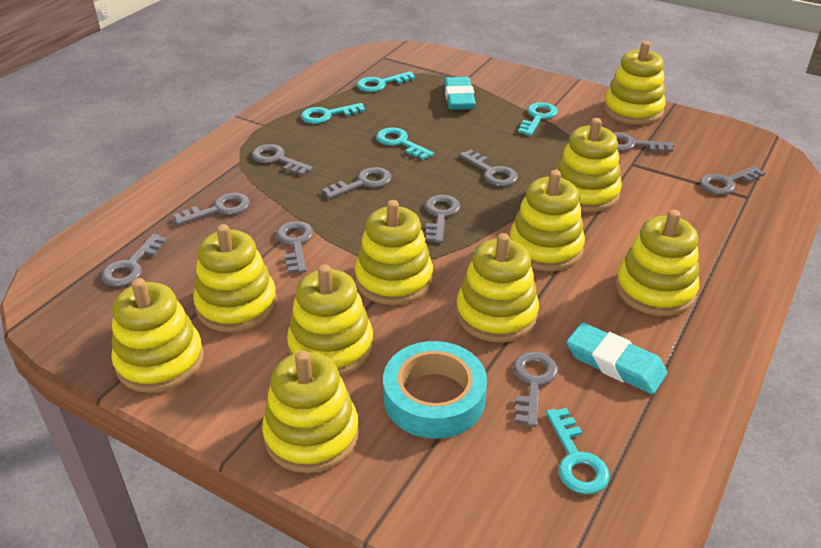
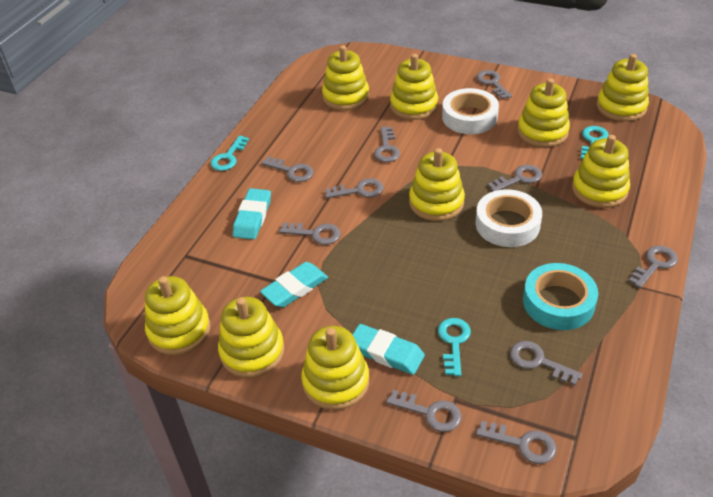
turquoise eraser: [444,77,476,110] [566,322,668,394] = 2 -> [233,188,271,240] [260,262,328,308] [352,324,425,375] = 3
turquoise key: [301,103,365,124] [357,71,416,92] [376,128,434,160] [518,102,558,136] [546,408,610,494] = 5 -> [210,135,249,171] [438,318,471,376] [581,126,609,159] = 3
white tape: none = 0 -> [442,88,499,134] [475,189,542,247] = 2
yellow stacking toy: [111,278,204,393] [193,224,277,332] [262,350,359,473] [287,264,374,376] [355,200,433,305] [456,233,539,342] [510,170,585,271] [556,118,622,212] [603,41,666,125] [616,210,699,316] = 10 -> [145,276,210,355] [218,297,285,378] [301,326,369,410] [322,45,369,110] [390,54,438,120] [409,148,465,221] [517,78,570,147] [572,135,630,208] [597,54,649,121] = 9

